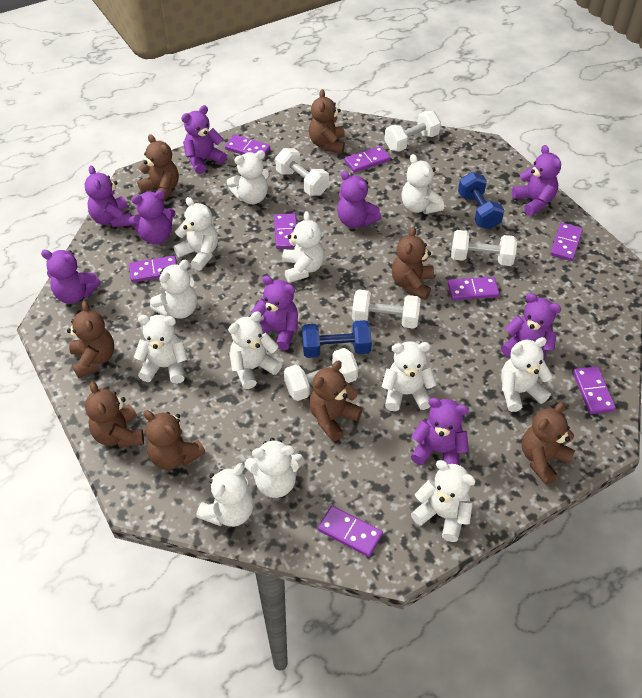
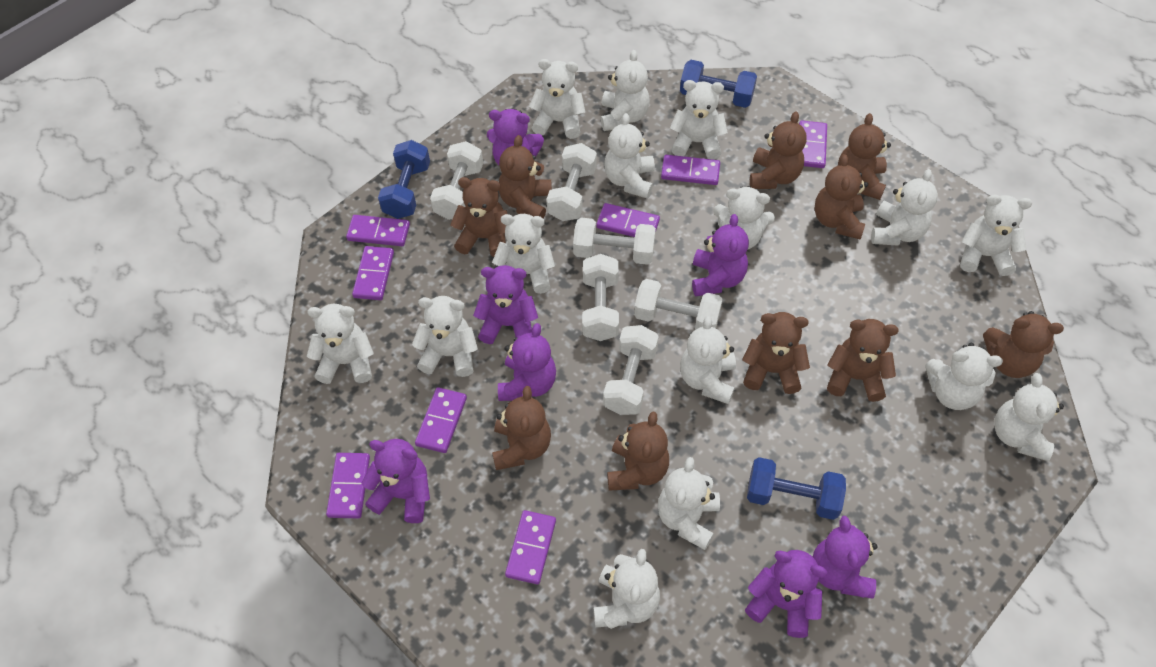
blue dumbbell: [302,320,372,358] [458,172,504,229] = 2 -> [378,140,430,219] [680,60,757,108] [747,457,846,520] = 3
brown teddy bear: [67,301,114,378] [85,382,144,448] [137,134,179,202] [143,410,205,470] [309,89,345,153] [309,360,363,442] [392,227,434,300] [522,402,575,485] = 8 -> [450,177,507,257] [492,386,551,470] [499,135,552,219] [607,411,669,491] [742,312,810,394] [750,111,807,189] [815,154,868,239] [827,319,899,402] [838,113,891,200] [983,311,1064,378] = 10
purple teddy bear: [41,250,101,304] [85,165,132,227] [128,190,176,244] [181,105,227,174] [250,276,298,350] [337,171,381,228] [411,398,469,465] [501,293,561,361] [512,145,561,216] = 9 -> [361,439,430,523] [473,265,538,344] [487,109,544,165] [498,323,556,401] [692,214,749,296] [745,550,827,638] [813,516,878,599] = 7
white dumbbell: [275,148,329,196] [284,348,358,401] [352,290,421,329] [385,111,441,152] [451,230,517,266] = 5 -> [430,141,483,220] [547,143,597,221] [573,218,656,265] [582,254,619,341] [603,325,659,415] [634,279,723,330] = 6
white teddy bear: [134,315,188,384] [150,260,197,319] [173,197,218,271] [196,463,254,527] [227,150,270,204] [228,311,282,389] [245,438,304,498] [282,211,324,283] [381,341,437,411] [402,154,444,214] [411,460,476,542] [501,337,553,412] = 12 -> [307,304,374,384] [412,296,478,377] [492,214,555,294] [529,59,586,139] [594,549,660,629] [601,50,650,131] [604,113,655,199] [658,457,720,550] [670,80,728,160] [680,316,736,404] [713,186,775,249] [871,169,938,246] [925,343,1003,410] [960,195,1032,276] [994,373,1064,461] = 15

